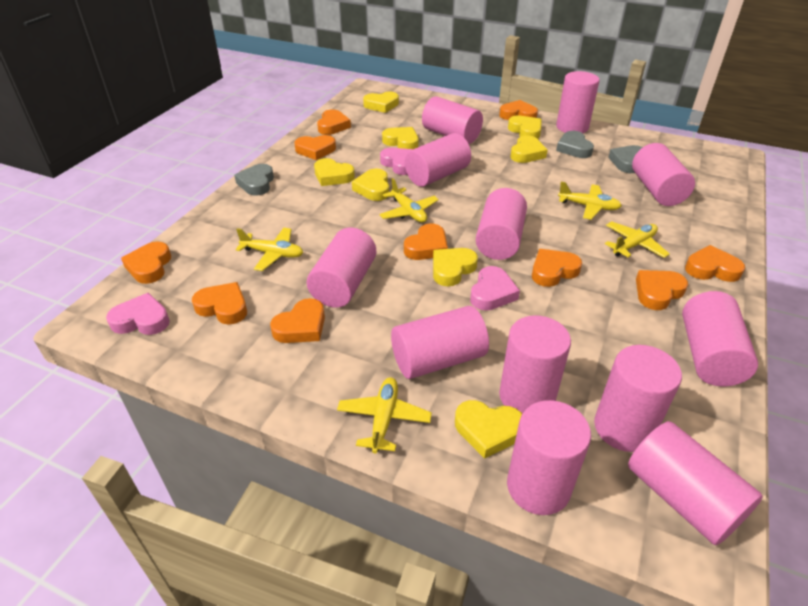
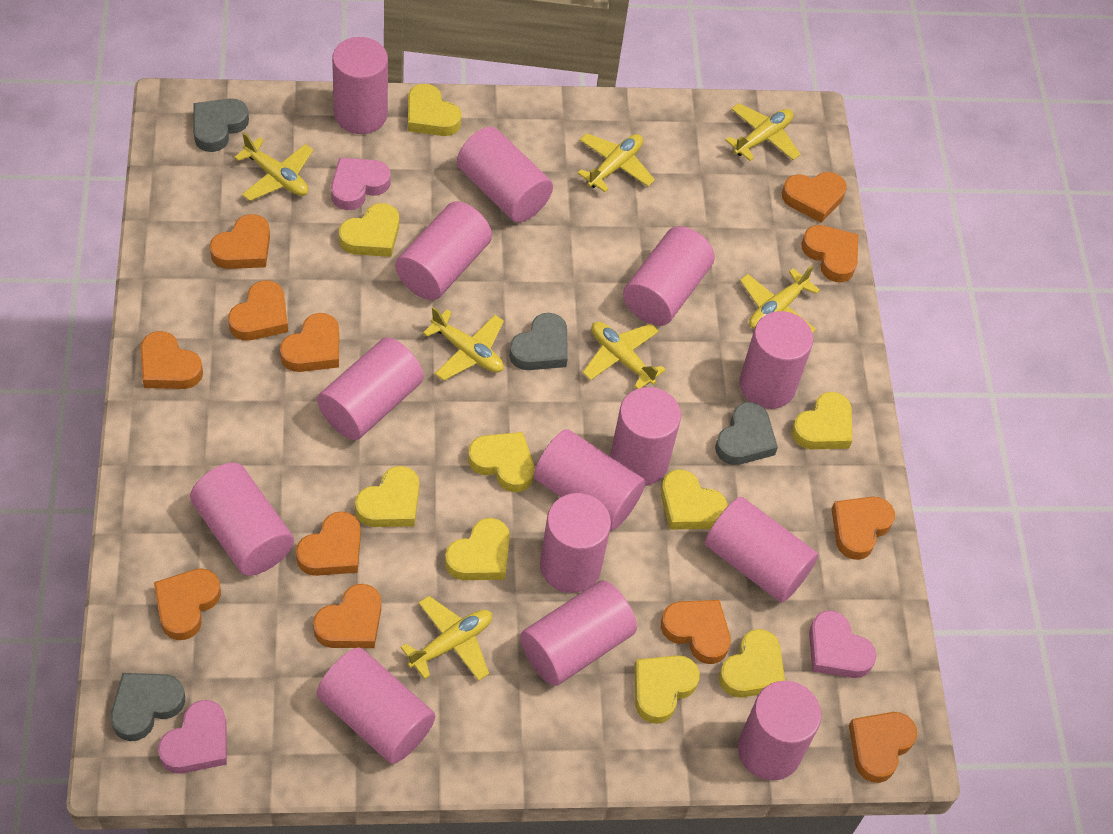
grey heart: [234,164,274,196] [556,131,594,158] [608,145,643,173] = 3 -> [111,673,185,741] [193,99,249,152] [509,313,568,370] [715,402,778,465] = 4
orange heart: [121,242,171,284] [192,282,247,325] [270,298,325,343] [294,135,336,160] [317,109,351,135] [404,223,448,260] [499,100,538,120] [532,249,582,287] [636,270,688,310] [685,245,745,282] = 10 -> [141,331,203,389] [154,568,221,640] [210,214,270,269] [228,280,288,340] [280,313,339,372] [296,511,361,576] [313,584,381,648] [661,600,731,664] [782,172,847,223] [801,225,858,282] [832,497,895,560] [849,712,917,783] = 12
pink cylinder: [307,228,376,308] [391,306,489,379] [405,133,471,187] [422,96,483,144] [476,188,527,260] [499,316,571,414] [507,400,591,515] [556,71,599,133] [594,345,682,452] [628,421,763,545] [632,143,695,206] [682,291,758,386] = 12 -> [190,462,294,576] [317,337,424,440] [317,647,435,764] [332,37,388,134] [395,201,492,300] [457,127,553,222] [520,580,637,686] [534,429,645,530] [540,493,611,593] [610,387,681,486] [623,226,715,326] [705,497,818,602] [738,681,821,781] [739,311,813,409] = 14
yellow heart: [314,158,355,186] [352,169,389,201] [363,92,399,113] [382,127,418,149] [433,248,478,286] [455,400,522,459] [508,116,542,139] [510,135,548,163] = 8 -> [339,203,399,257] [355,466,419,527] [408,84,462,136] [445,518,510,580] [468,432,534,492] [634,655,700,724] [661,469,727,529] [719,629,785,698] [792,392,852,449] = 9
yellow plane: [236,228,303,271] [337,377,432,454] [379,178,439,223] [558,182,622,220] [605,221,670,258] = 5 -> [234,133,314,201] [400,596,492,681] [423,307,504,381] [577,133,655,192] [583,322,666,389] [725,103,801,161] [740,265,820,333] = 7

